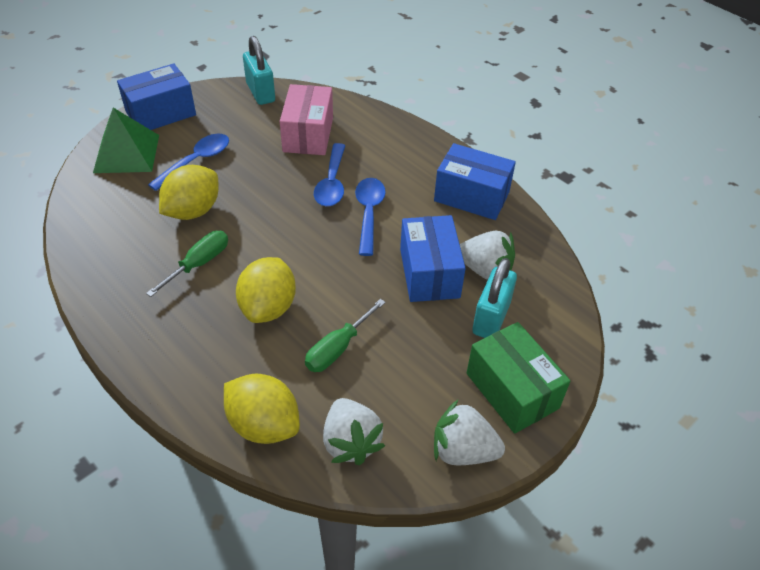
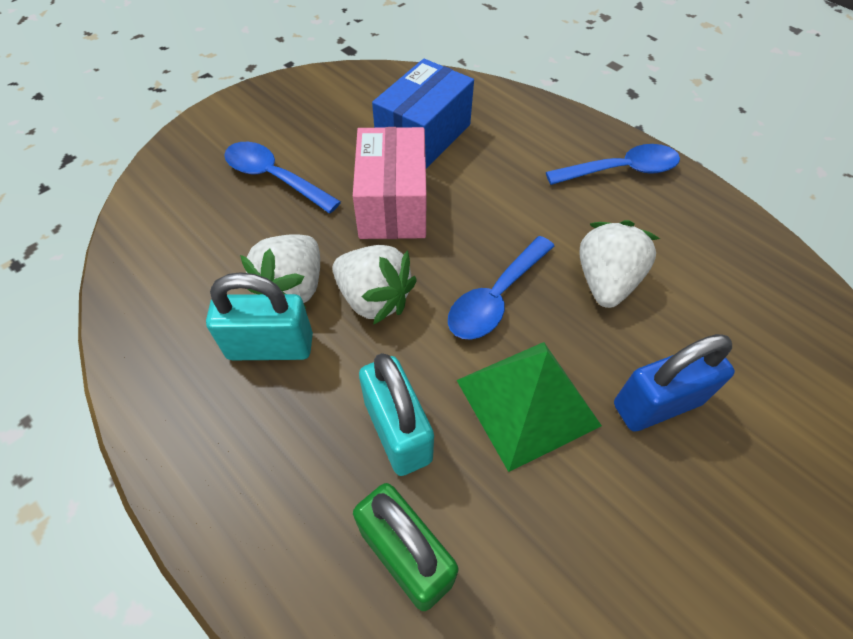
blue box: [117,64,196,130] [400,215,466,302] [434,143,516,220] = 3 -> [372,59,474,168] = 1
blue padlock: none = 0 -> [614,334,735,432] = 1
green box: [467,322,570,434] = 1 -> none = 0
green padlock: none = 0 -> [353,483,458,611] = 1
green screwdriver: [146,231,228,297] [305,299,386,372] = 2 -> none = 0
yellow lemon: [159,165,219,220] [224,374,300,444] [236,257,296,323] = 3 -> none = 0

